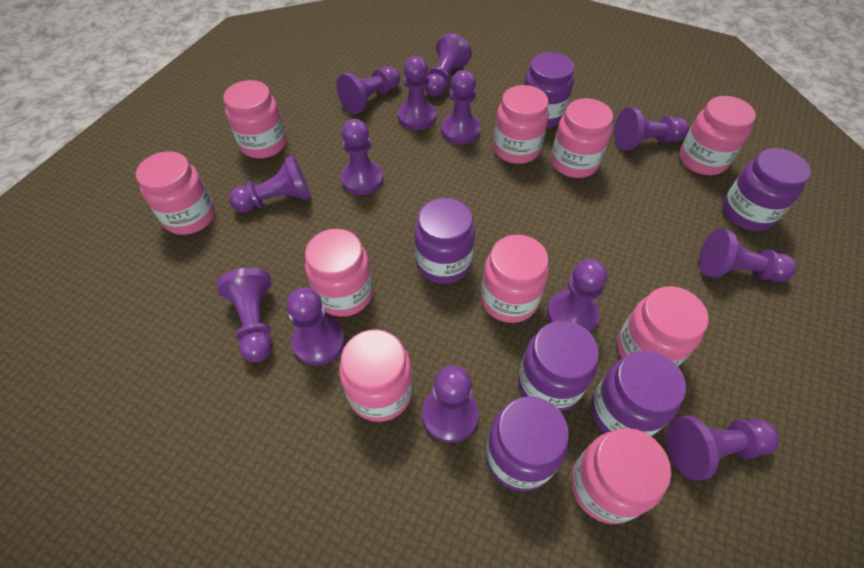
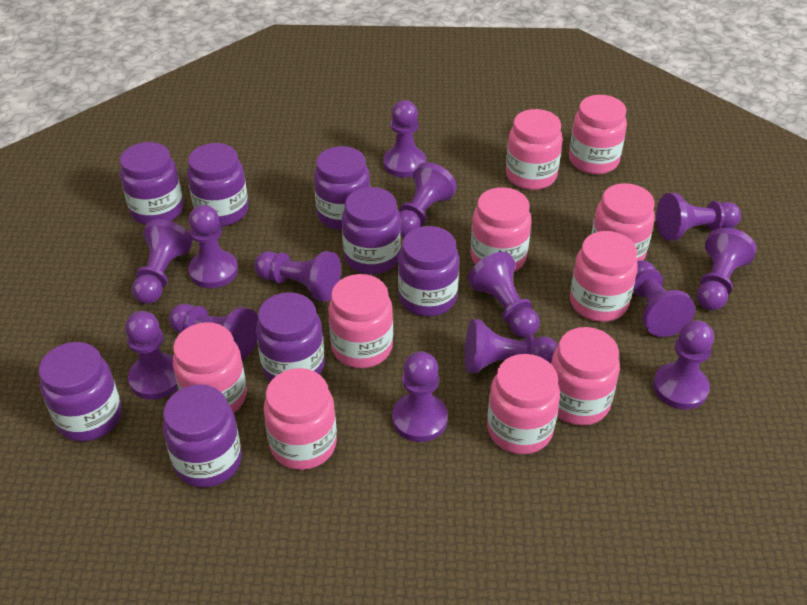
purple jar: [415,198,475,284] [485,396,569,491] [518,321,599,412] [524,52,574,128] [591,350,686,436] [722,148,811,231] = 6 -> [39,342,122,441] [120,142,183,225] [163,385,242,487] [187,143,248,226] [256,292,324,382] [314,146,370,230] [342,187,401,274] [398,226,459,316] = 8
purple pawn: [217,268,272,362] [229,156,311,213] [287,287,345,366] [336,66,400,114] [341,119,383,195] [398,56,436,130] [422,365,479,443] [425,33,472,97] [441,70,481,145] [547,259,607,333] [614,108,689,151] [666,416,779,481] [699,228,797,282] = 13 -> [125,311,178,400] [132,219,193,304] [169,304,258,360] [188,205,238,288] [254,251,341,302] [383,100,426,178] [392,351,448,442] [399,162,457,237] [465,319,558,373] [468,252,540,338] [633,260,695,337] [653,320,714,409] [656,193,741,240] [697,228,756,311] = 14

